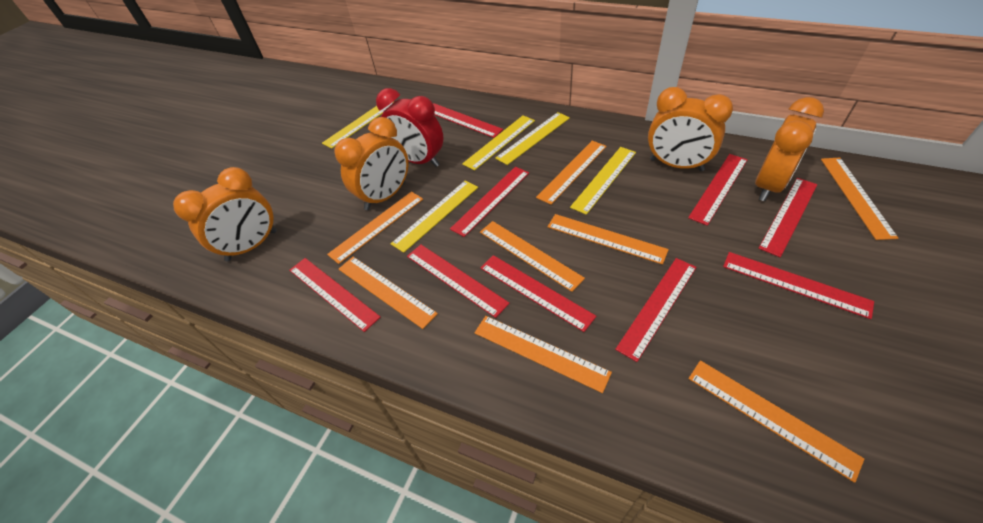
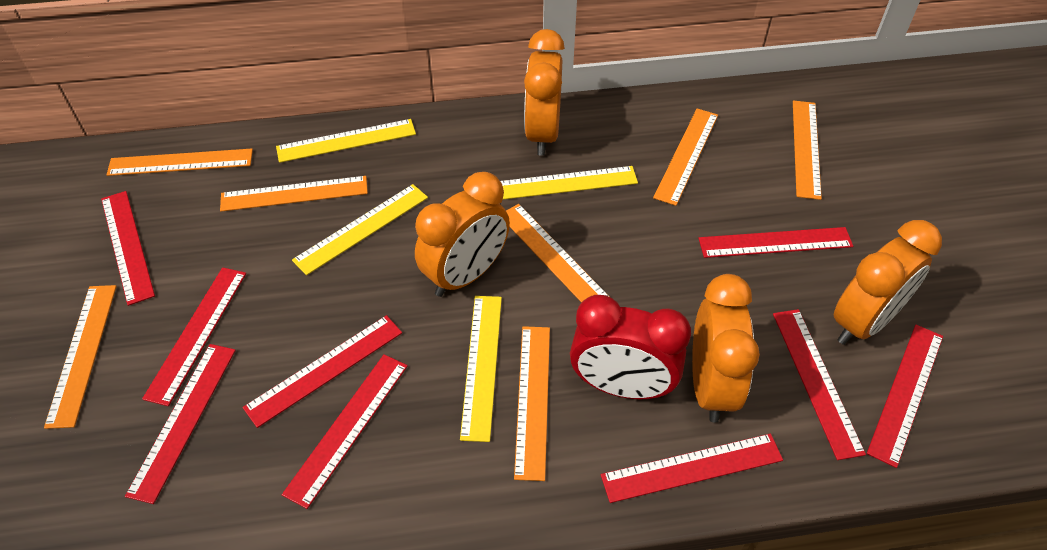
orange ruler: [327,191,423,264] [339,257,438,329] [475,316,612,393] [480,221,585,292] [536,141,607,205] [548,214,669,264] [688,360,864,483] [821,158,898,240] = 8 -> [44,285,117,429] [106,149,253,176] [220,176,368,212] [506,204,610,303] [514,326,550,481] [653,109,718,206] [793,100,822,200] = 7
yellow ruler: [322,102,394,149] [391,180,478,253] [462,116,535,171] [495,112,570,165] [570,147,636,215] = 5 -> [276,119,416,163] [292,184,428,275] [460,296,502,442] [500,166,638,200] = 4

